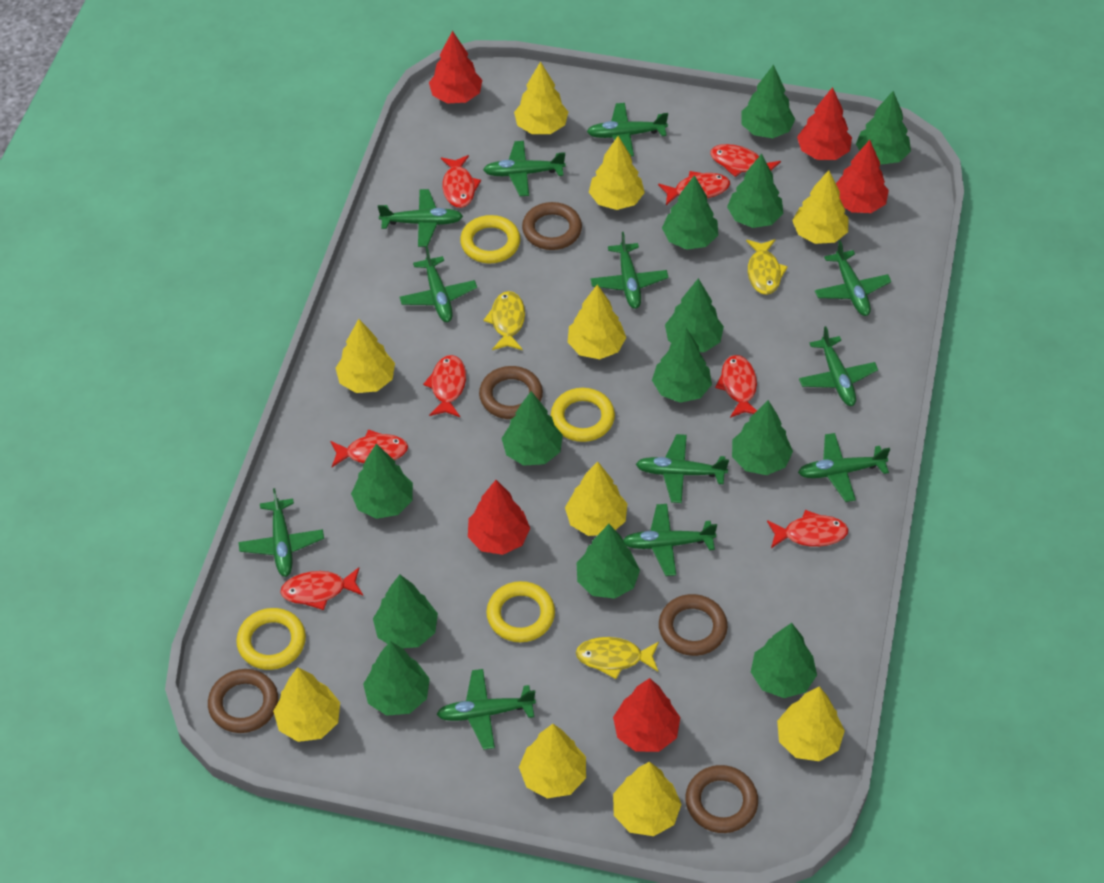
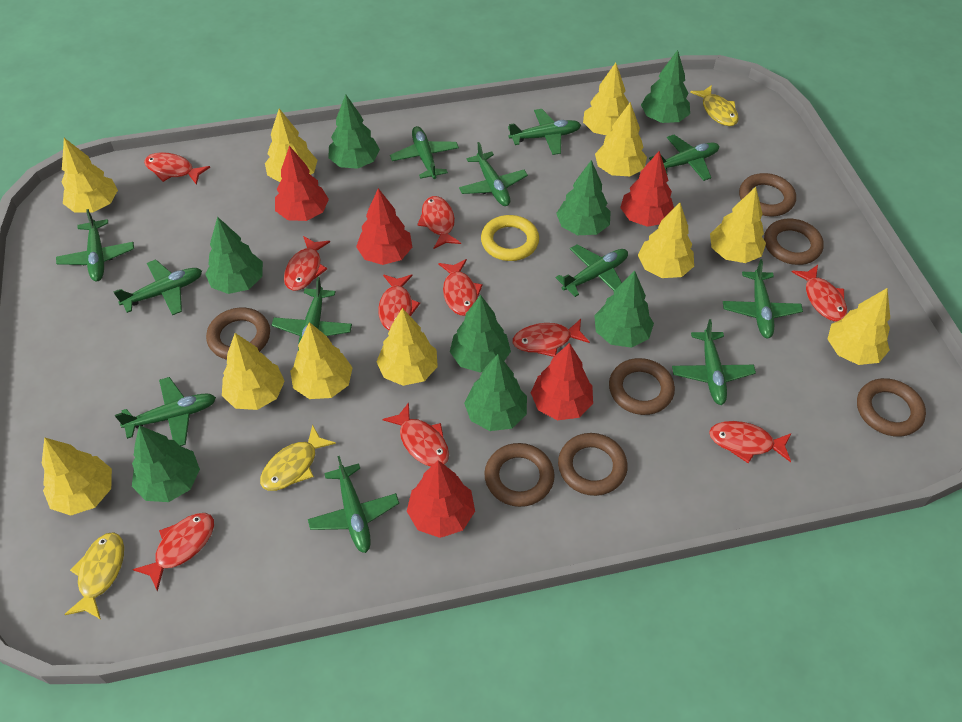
brown ring: [208,669,278,733] [479,366,543,419] [522,202,582,250] [659,594,728,656] [686,765,758,833] = 5 -> [206,307,270,360] [484,443,555,507] [558,433,628,496] [609,358,675,415] [739,173,796,216] [764,219,824,265] [857,378,926,437] = 7
green tree: [351,443,413,519] [363,641,430,716] [373,575,438,648] [501,391,563,466] [577,524,640,599] [652,328,712,403] [662,175,718,250] [665,278,724,352] [727,154,783,228] [732,400,793,475] [741,65,795,138] [751,623,817,698] [856,91,911,165] = 13 -> [132,425,200,502] [205,217,263,294] [328,94,380,169] [450,295,511,373] [464,354,527,431] [556,160,611,235] [594,270,654,348] [641,50,690,123] = 8
red fish: [280,567,363,610] [330,429,408,467] [423,355,466,417] [441,155,481,208] [658,171,730,205] [710,144,781,177] [715,355,757,418] [767,510,849,548] = 8 -> [132,513,214,591] [144,152,210,185] [284,236,330,291] [378,274,420,330] [382,402,449,467] [417,196,461,249] [438,259,483,316] [513,319,590,357] [709,421,792,463] [792,265,847,322] = 10
yellow ring: [236,608,306,670] [460,215,520,263] [486,581,555,642] [551,388,615,442] = 4 -> [481,215,539,261] = 1
yellow tree: [273,667,340,742] [336,319,395,393] [514,61,568,134] [519,724,586,798] [565,461,627,536] [568,284,626,359] [589,136,645,210] [613,762,682,836] [777,686,845,761] [792,170,849,244] = 10 -> [42,437,112,516] [62,138,118,212] [222,333,285,410] [265,109,317,182] [290,322,353,399] [376,308,438,386] [583,63,629,135] [595,102,647,176] [638,203,694,278] [710,187,766,263] [828,288,890,365] = 11

